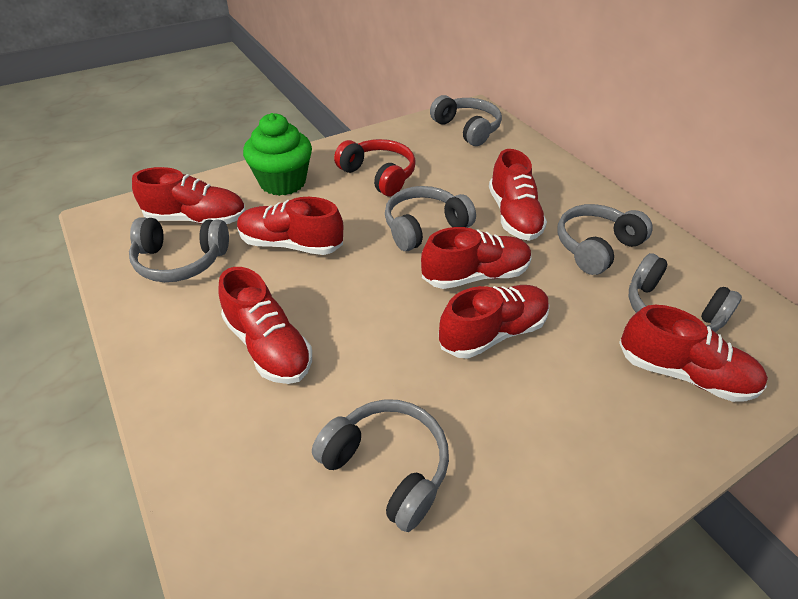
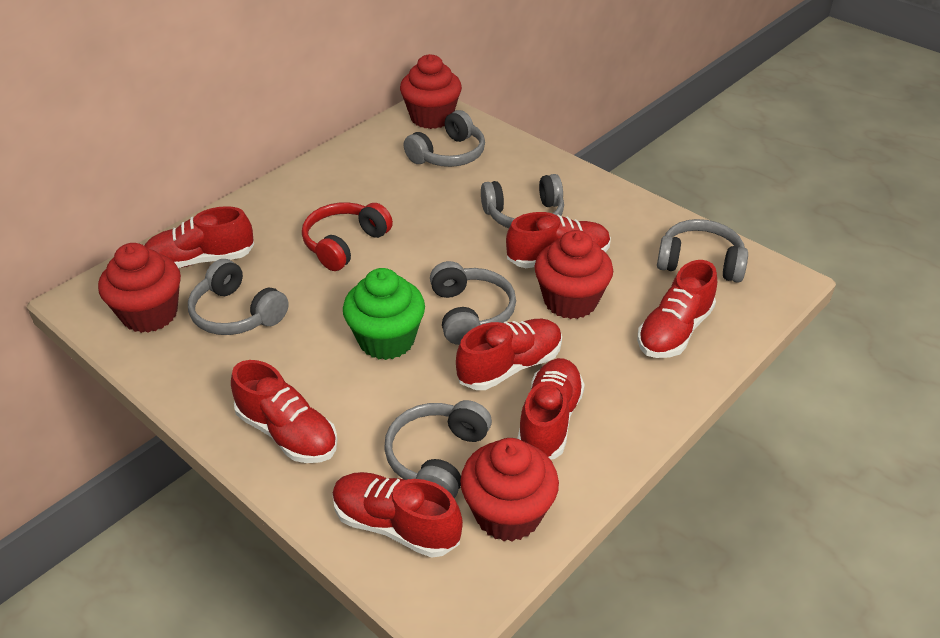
red cupcake: none = 0 -> [98,243,181,333] [400,54,462,129] [460,438,559,542] [534,230,613,319] = 4

